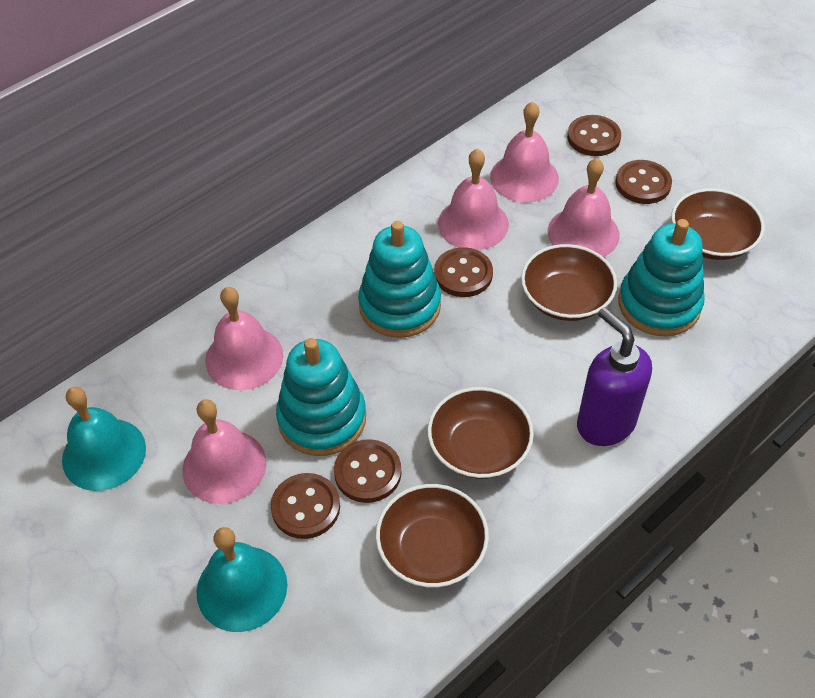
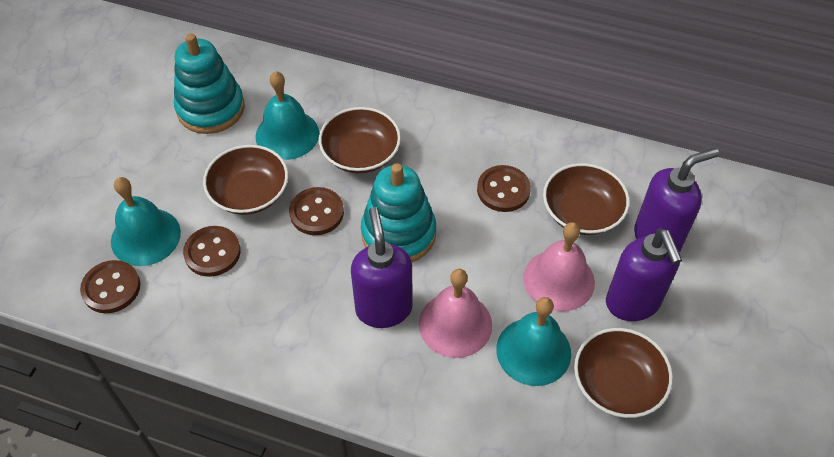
brown button: [271,473,340,539] [334,439,402,503] [434,247,493,297] [567,115,621,156] [615,160,672,204] = 5 -> [80,260,141,313] [183,226,241,277] [289,187,344,235] [477,165,531,212] = 4
pink bell: [182,399,267,504] [205,287,283,390] [438,149,509,250] [490,101,559,202] [548,158,620,257] = 5 -> [419,269,492,358] [523,222,595,312] = 2
purple soap dispenser: [577,307,652,446] = 1 -> [351,207,413,328] [606,229,682,321] [634,148,719,252] = 3
turquoise bell: [62,387,146,491] [197,527,287,632] = 2 -> [111,177,181,266] [255,71,319,160] [496,297,571,386] = 3
turquoise stacking toy: [276,338,366,456] [358,221,441,338] [618,219,705,336] = 3 -> [174,34,245,134] [361,163,436,262] = 2

